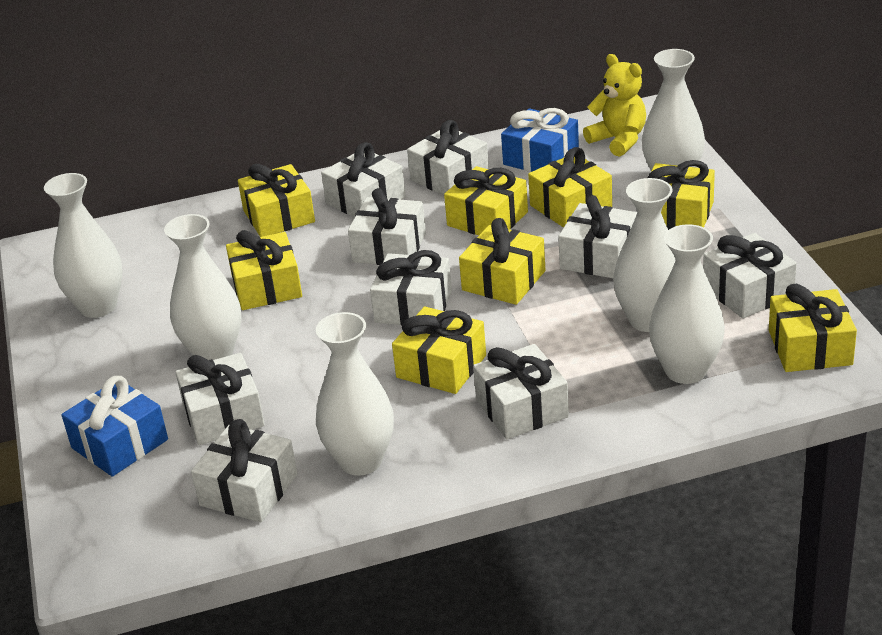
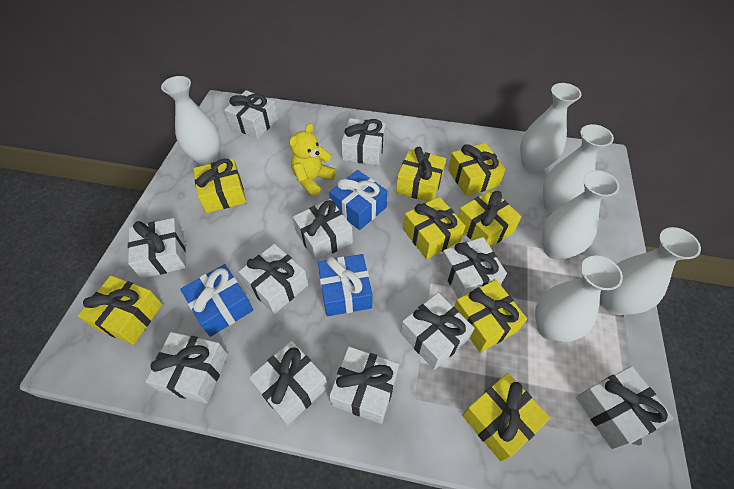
blue gift: [61,376,168,477] [501,108,579,172] = 2 -> [180,264,253,337] [318,254,372,316] [329,170,388,230] = 3
white gift: [175,353,265,445] [191,419,297,523] [321,142,406,218] [348,188,426,265] [370,250,452,325] [407,120,489,195] [473,344,569,439] [558,195,637,278] [703,233,797,319] = 9 -> [128,218,186,279] [145,332,228,403] [224,90,278,139] [239,244,308,314] [249,341,328,425] [293,199,353,262] [329,347,399,424] [341,118,386,165] [400,293,474,370] [440,237,507,298] [576,366,674,450] = 11

